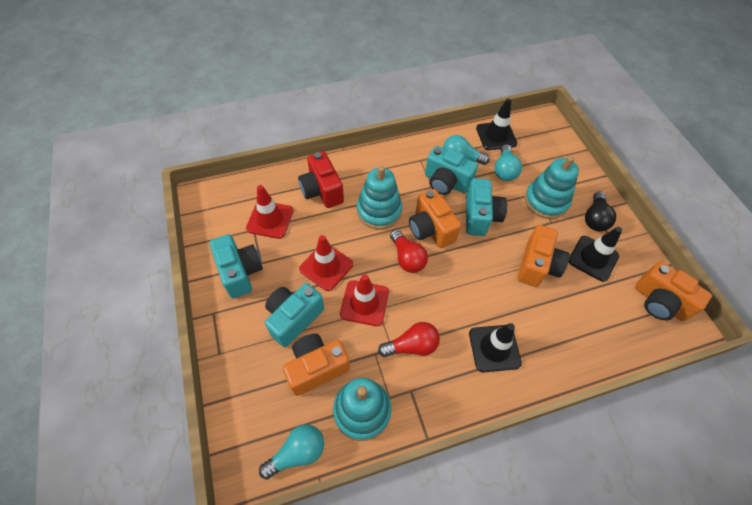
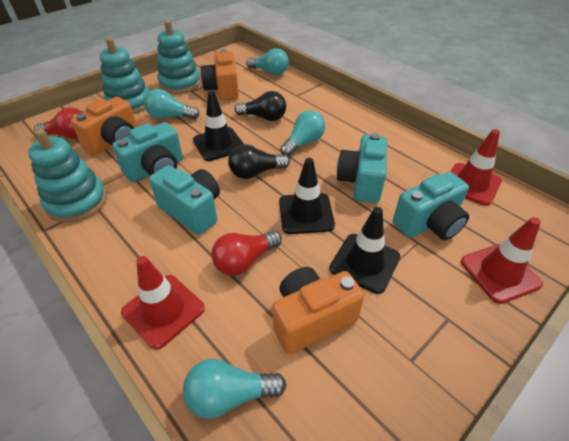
black light bulb: [585,191,616,231] = 1 -> [228,144,290,179] [234,91,286,121] = 2
orange camera: [283,334,350,396] [409,189,461,248] [518,225,570,287] [635,261,712,321] = 4 -> [71,97,137,155] [201,49,239,101] [272,267,364,354] = 3
red camera: [298,151,344,208] = 1 -> none = 0
turquoise light bulb: [259,425,324,480] [443,135,490,165] [494,144,522,181] = 3 -> [144,89,200,119] [183,359,287,419] [246,48,289,75] [280,110,325,157] = 4

